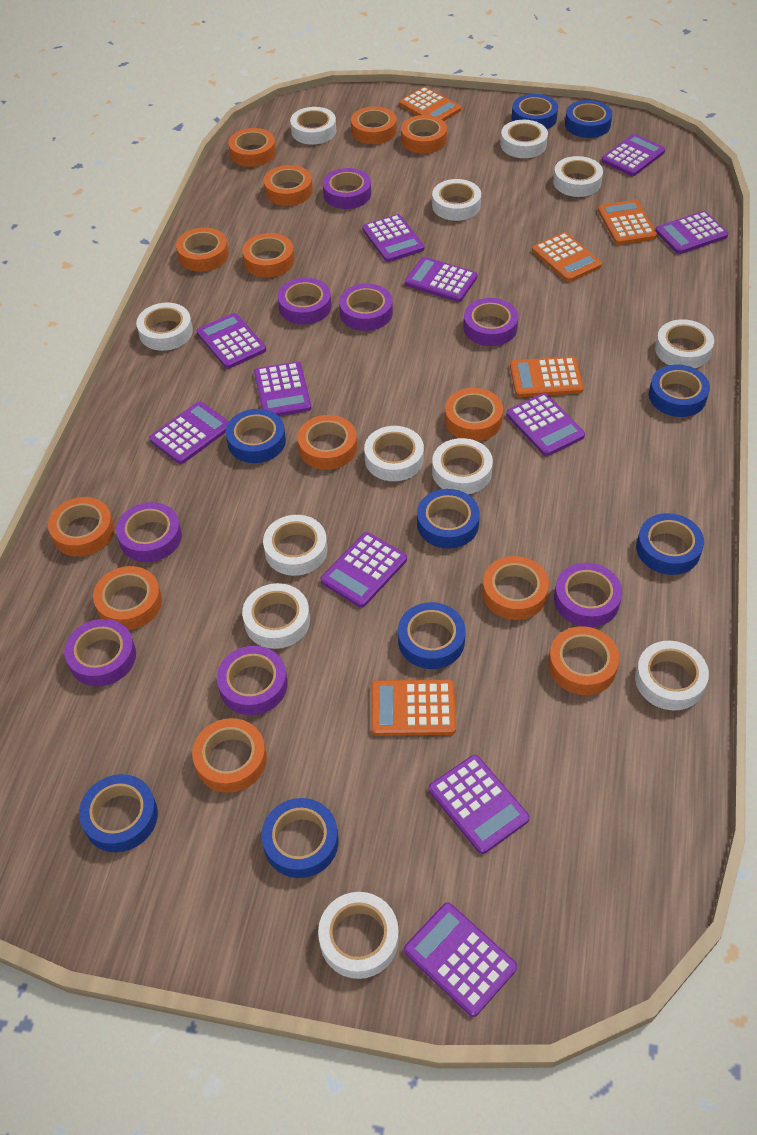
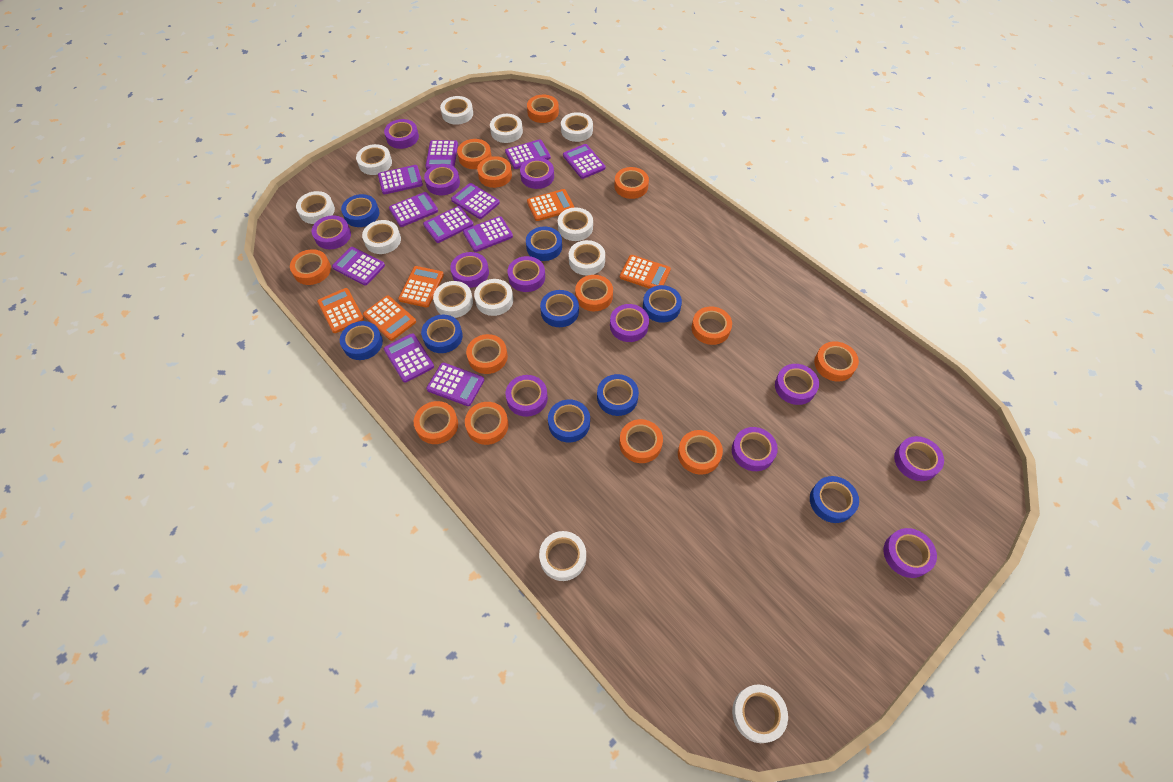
purple tape: [64,619,136,686] [116,502,182,562] [217,646,288,715] [278,278,331,325] [323,168,371,209] [339,284,393,331] [463,298,518,346] [554,563,622,627] = 8 -> [311,215,351,249] [384,119,419,149] [424,164,460,195] [450,252,489,288] [505,375,548,417] [508,256,545,292] [520,158,554,189] [610,304,649,342] [732,427,778,471] [775,364,819,405] [884,528,937,578] [894,436,944,481] = 12

